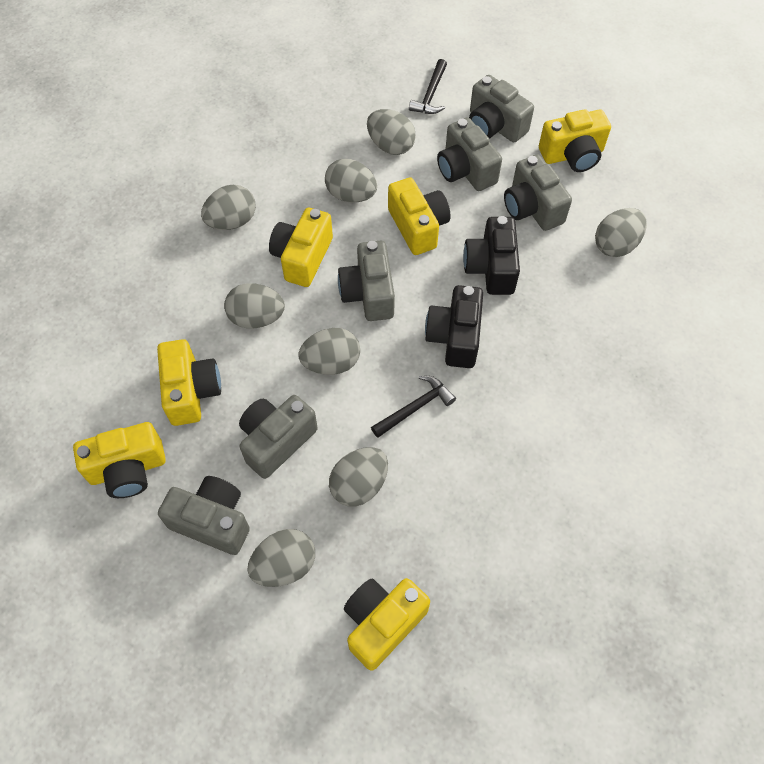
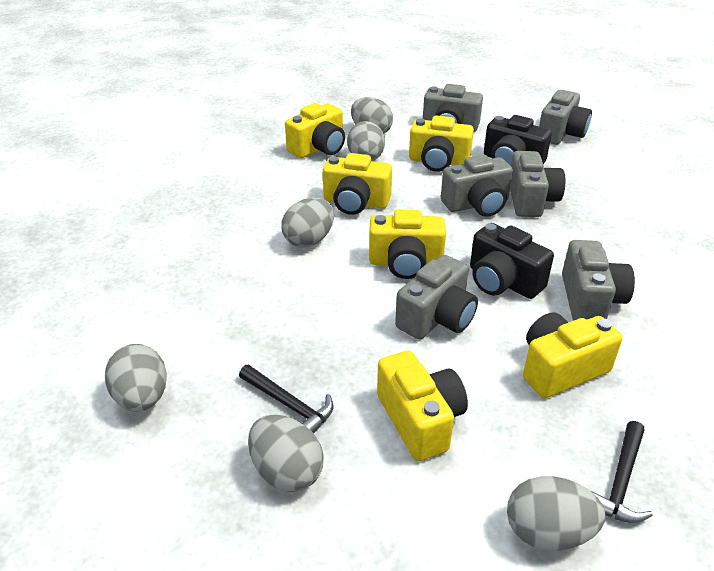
grey egg: [201,185,256,230] [224,283,285,328] [247,529,315,587] [298,328,360,375] [325,159,377,203] [329,447,388,507] [367,109,416,155] [595,208,647,257] = 8 -> [105,344,167,412] [248,415,324,492] [281,198,334,247] [347,121,385,161] [351,97,393,134] [507,476,605,551] = 6

